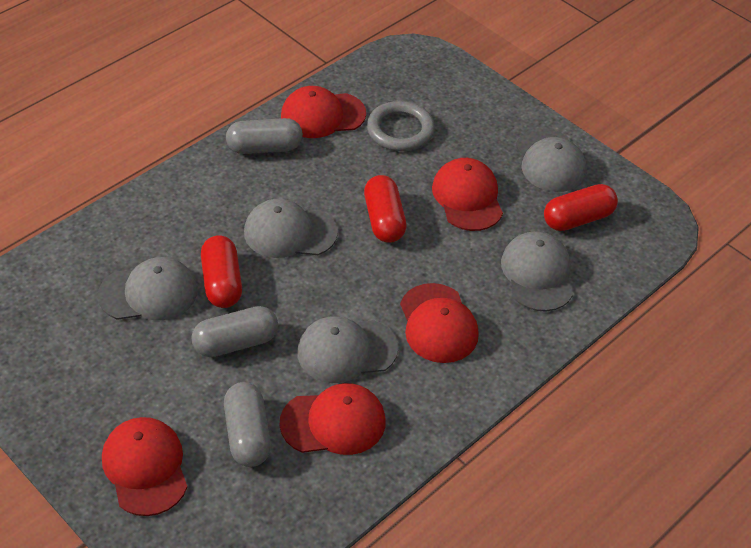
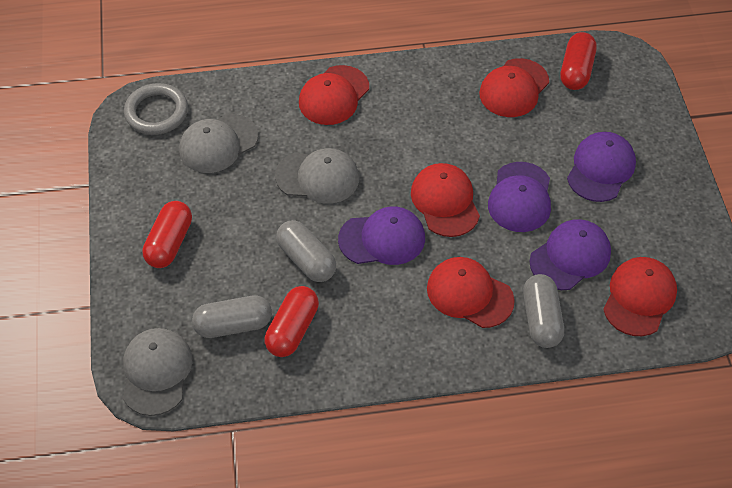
grey cap: [98,257,198,320] [244,199,338,258] [297,316,398,383] [501,231,573,311] [516,128,587,192] = 5 -> [123,328,192,416] [179,114,258,173] [275,148,359,204] = 3
purple cap: none = 0 -> [338,207,425,265] [488,162,551,232] [530,219,611,290] [567,132,636,202] = 4

